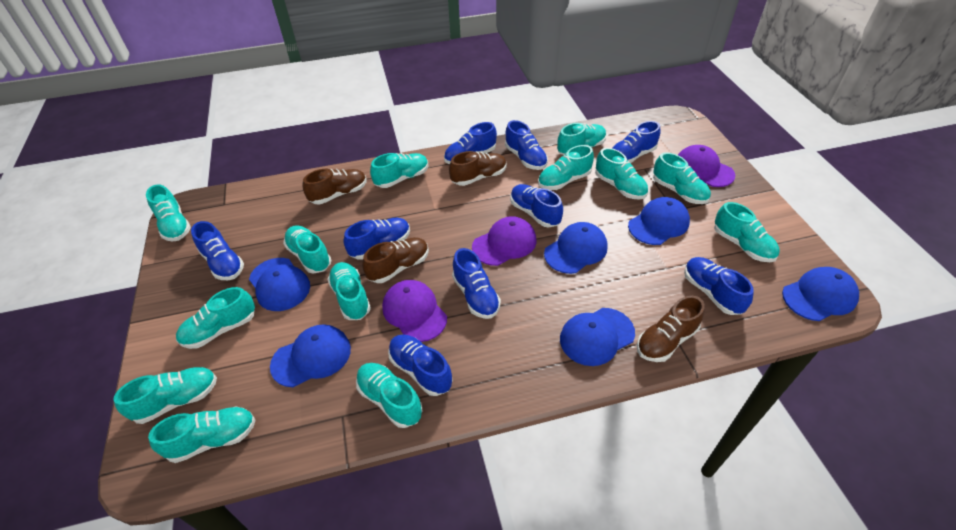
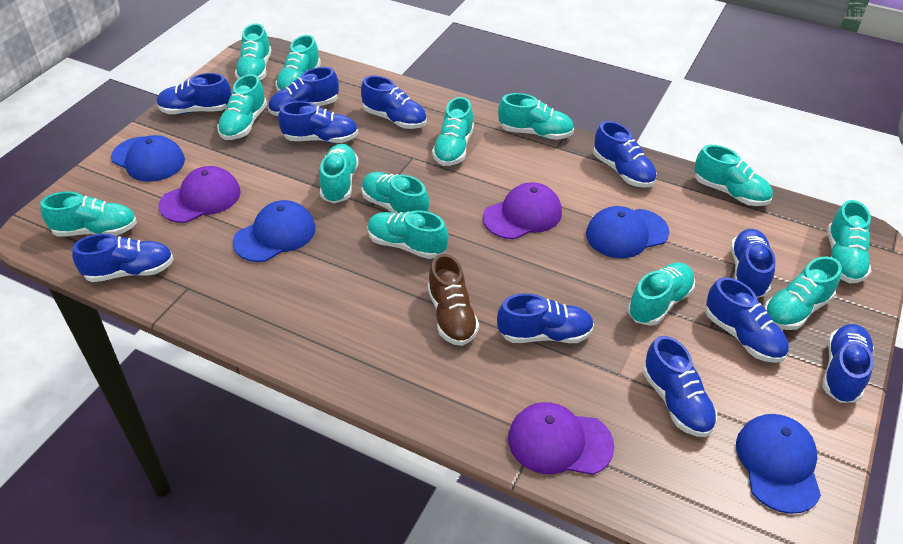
blue cap: [249,258,310,311] [270,324,351,387] [544,222,608,274] [560,308,635,366] [628,197,690,245] [782,267,859,321] = 6 -> [111,135,185,182] [233,200,316,262] [586,206,669,258] [736,414,821,514] = 4
blue shoe: [191,221,244,280] [344,218,410,260] [388,334,453,396] [444,122,497,164] [452,248,501,319] [505,120,548,170] [510,184,563,227] [613,121,661,163] [684,257,754,315] = 9 -> [72,234,174,282] [156,73,231,114] [268,67,339,116] [278,101,358,143] [361,76,427,129] [497,293,594,343] [593,121,657,188] [643,336,717,437] [705,277,789,363] [731,229,776,298] [822,324,874,403] = 11
brown shoe: [303,169,367,204] [362,237,429,283] [449,151,507,186] [637,296,705,362] = 4 -> [428,254,479,346] = 1

